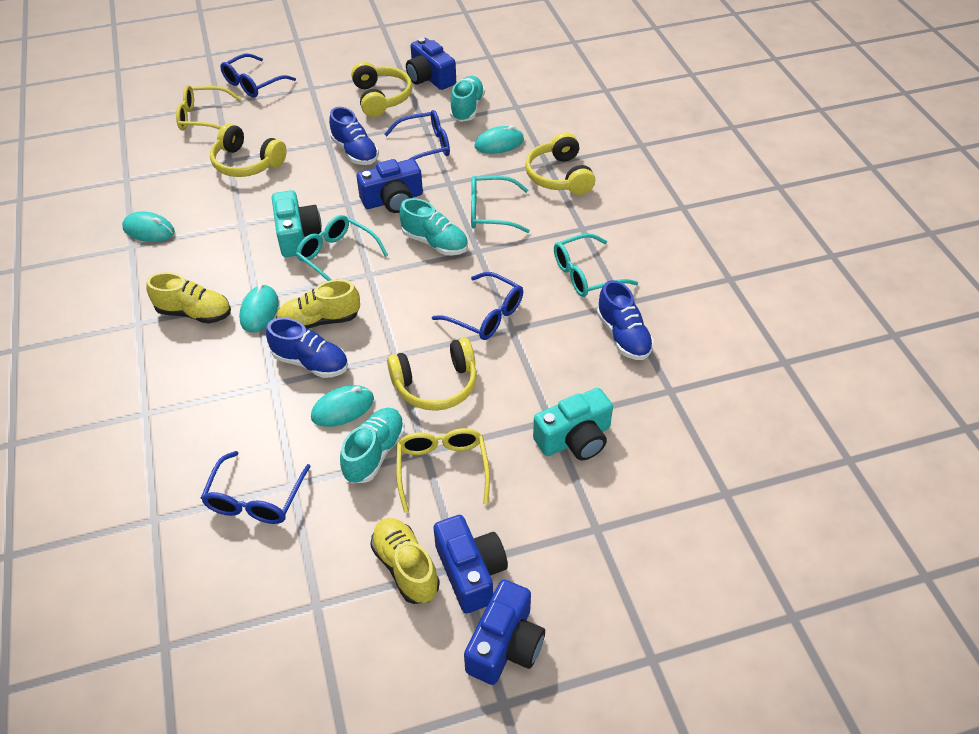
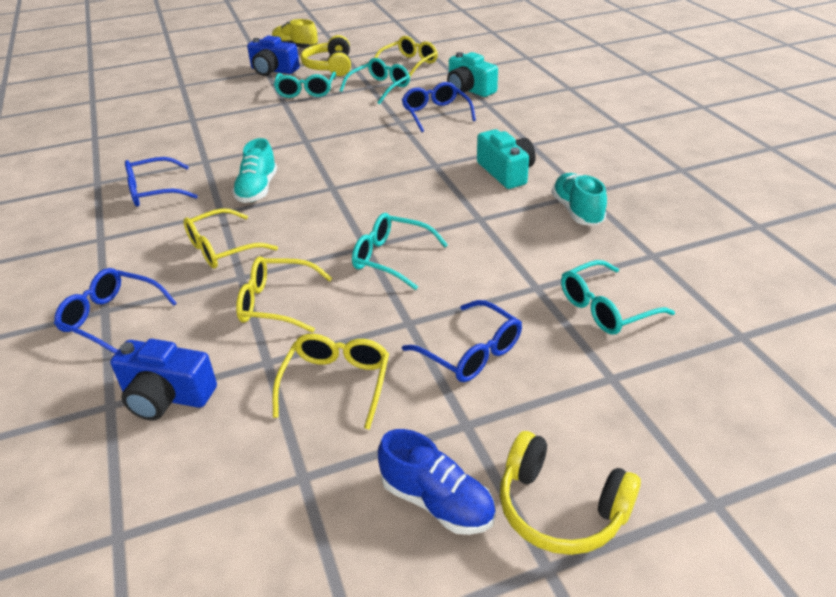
blue camera: [357,159,423,213] [406,37,456,90] [434,515,508,613] [464,579,545,685] = 4 -> [110,339,217,421] [247,36,300,76] = 2
blue shoe: [266,317,348,378] [329,107,379,165] [597,280,654,360] = 3 -> [378,429,496,535] = 1
turquoise glasses: [296,215,388,281] [471,176,530,233] [554,233,638,297] = 3 -> [274,71,336,98] [339,58,410,105] [352,213,448,290] [561,260,675,335] = 4
turquoise mouse: [122,211,175,242] [239,284,279,333] [311,385,374,427] [474,125,524,154] = 4 -> none = 0
turquoise shoe: [340,408,405,483] [399,198,468,255] [450,76,485,122] = 3 -> [232,138,277,203] [551,173,607,226] = 2
yellow glasses: [176,85,242,131] [396,428,490,513] = 2 -> [183,208,278,269] [236,256,332,333] [272,334,389,430] [374,36,438,77] = 4
yellow headphones: [210,123,287,177] [351,62,412,117] [387,338,477,411] [525,132,595,195] = 4 -> [301,35,351,76] [500,431,641,555] = 2
yellow shoe: [146,272,231,324] [276,279,360,329] [370,518,440,604] = 3 -> [272,19,318,48] = 1

